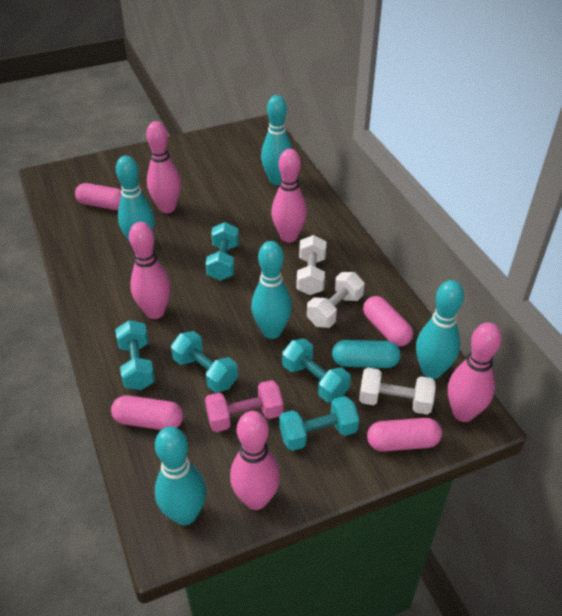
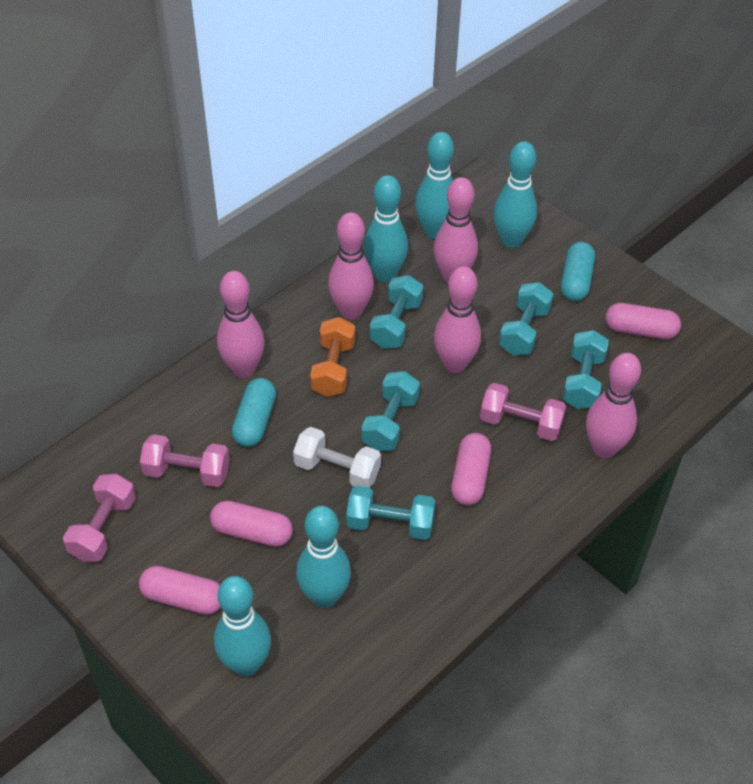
orange dumbbell: none = 0 -> [310,317,355,397] = 1
pink dumbbell: [205,380,283,432] = 1 -> [63,474,136,562] [140,434,230,487] [480,383,566,441] = 3
turquoise capsule: [332,340,401,368] = 1 -> [232,378,276,447] [561,242,595,301] = 2
white dumbbell: [296,235,326,295] [307,272,365,328] [359,368,436,415] = 3 -> [293,427,381,487] = 1

